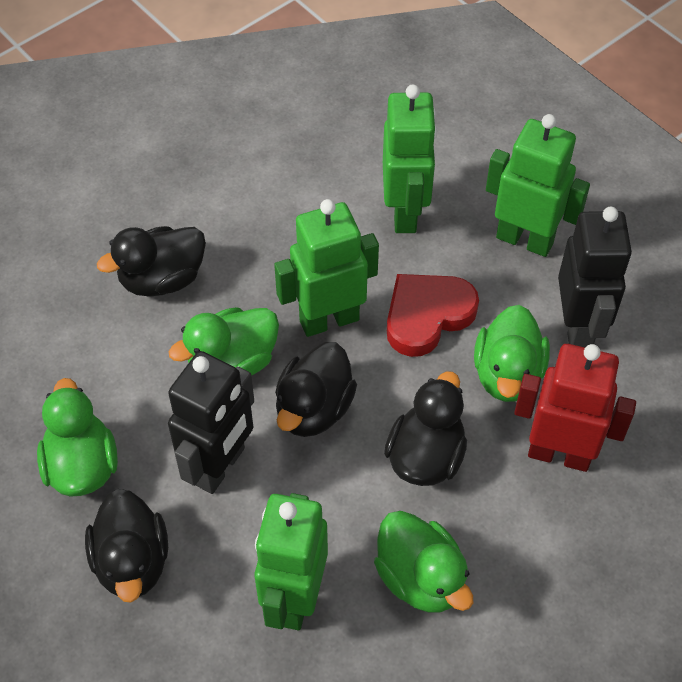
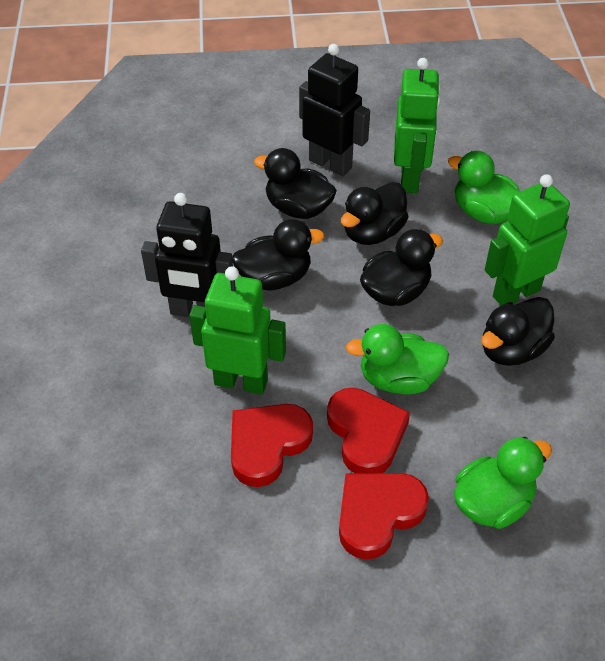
black duck: [85,489,168,603] [97,226,206,296] [275,342,357,437] [384,371,467,486] = 4 -> [232,219,325,290] [254,148,337,219] [341,182,409,245] [360,229,443,306] [481,297,555,366] = 5
green duck: [37,378,118,497] [169,307,279,376] [374,511,473,612] [474,305,550,402] = 4 -> [346,324,449,395] [448,151,520,224] [454,437,552,529] = 3
green robot: [254,493,328,630] [274,199,379,337] [383,85,437,233] [486,114,590,257] = 4 -> [190,266,286,394] [394,58,440,193] [485,174,570,305] = 3
red heart: [387,274,479,357] = 1 -> [231,404,313,487] [327,388,410,473] [339,473,429,559] = 3
red robot: [514,344,636,472] = 1 -> none = 0

